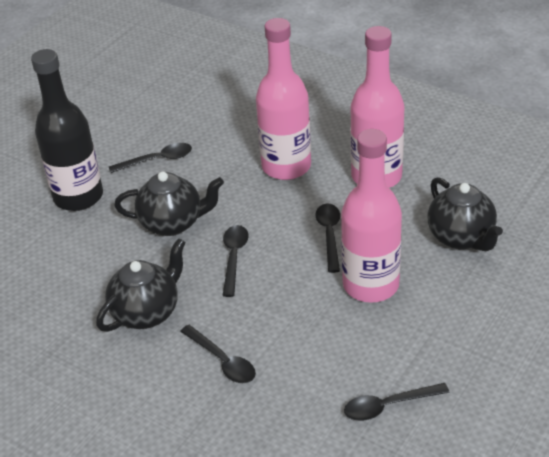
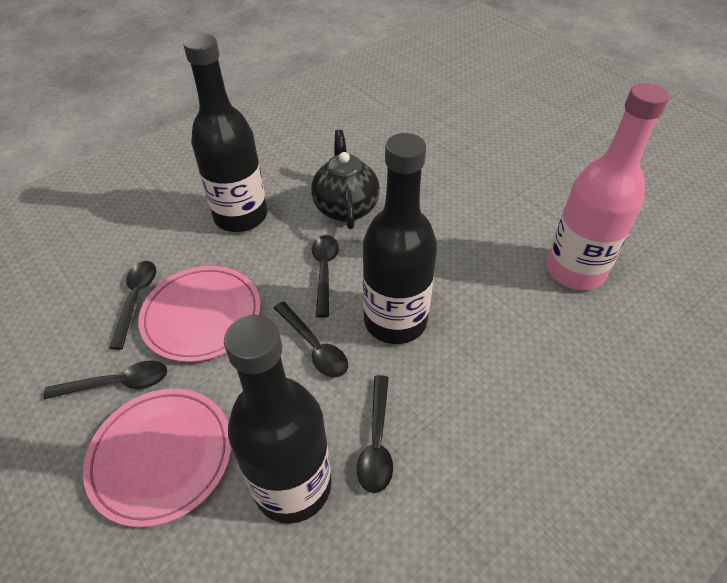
black bottle: [31,49,103,211] = 1 -> [183,34,267,232] [224,315,332,524] [363,133,437,344] = 3
black teapot: [96,238,186,332] [114,171,224,236] [428,177,503,251] = 3 -> [311,130,380,229] = 1
pink bottle: [256,18,311,180] [341,129,402,303] [350,26,405,188] = 3 -> [546,83,669,290] = 1
pink plate: none = 0 -> [83,388,231,528] [138,266,261,362] = 2

